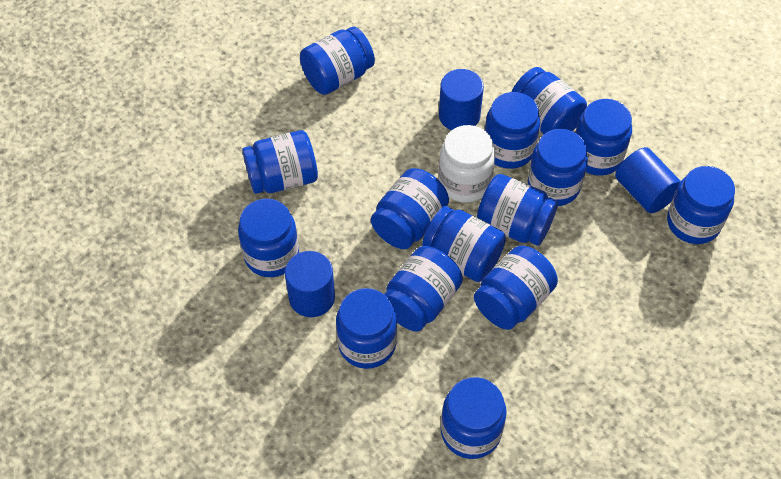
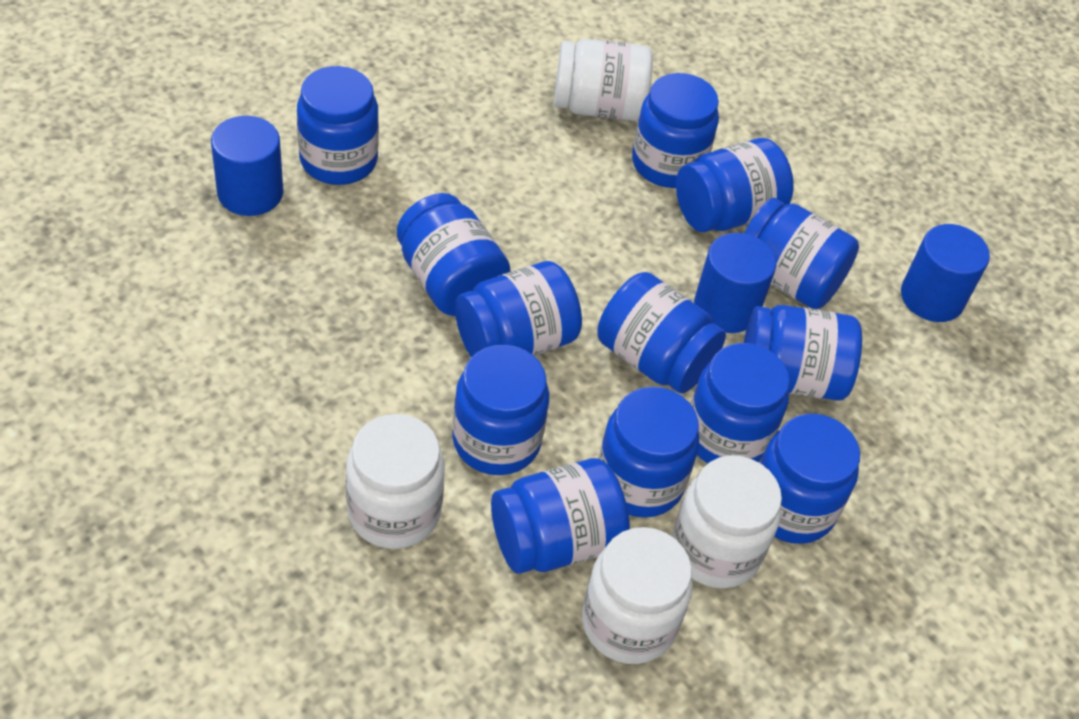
blue jar: [238,198,299,277] [242,130,318,194] [300,27,375,95] [336,288,397,369] [371,168,449,249] [384,246,463,331] [422,206,506,282] [441,377,507,459] [474,246,558,330] [477,174,558,246] [484,92,540,169] [512,67,587,134] [528,129,588,206] [575,99,632,176] [667,166,735,244] = 15 -> [297,66,379,185] [397,193,511,316] [452,345,549,475] [455,261,582,357] [491,458,630,574] [597,272,726,393] [598,387,699,518] [632,73,719,188] [676,138,794,232] [691,343,790,463] [744,198,859,309] [744,305,862,401] [760,414,860,544] = 13
white jar: [438,125,495,203] = 1 -> [346,414,445,549] [554,39,653,121] [582,527,693,664] [672,455,782,588] = 4

